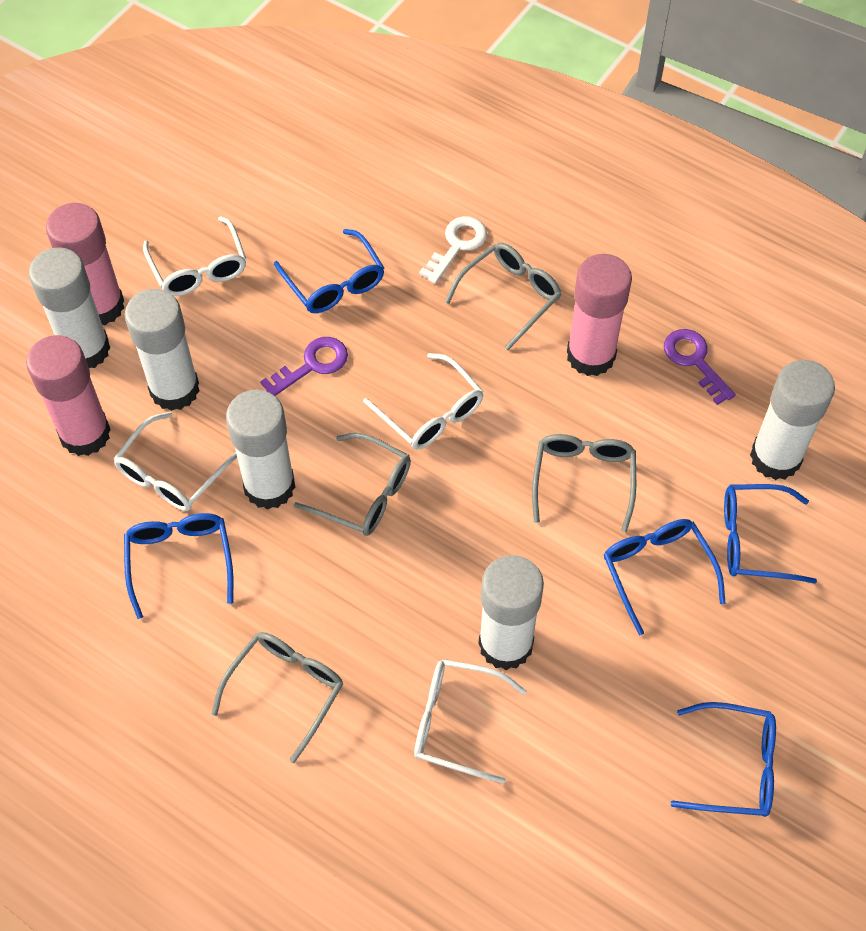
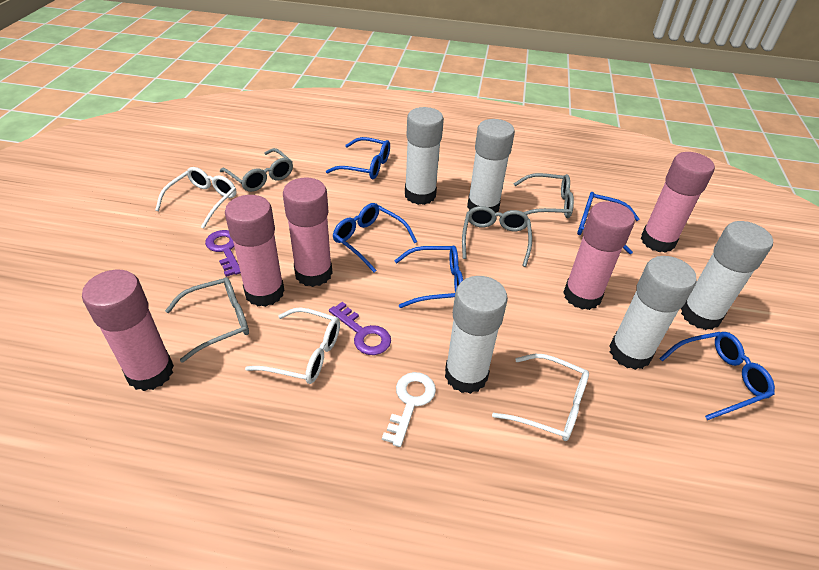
pink glue stick: [26,335,111,456] [46,203,124,325] [567,254,632,376] = 3 -> [82,270,174,391] [225,195,285,307] [283,177,333,287] [563,201,635,310] [641,152,715,253] = 5
white glasses: [113,412,237,511] [143,216,246,296] [363,353,484,450] [414,659,527,784] = 4 -> [155,167,237,228] [245,307,340,384] [492,354,589,441] = 3

